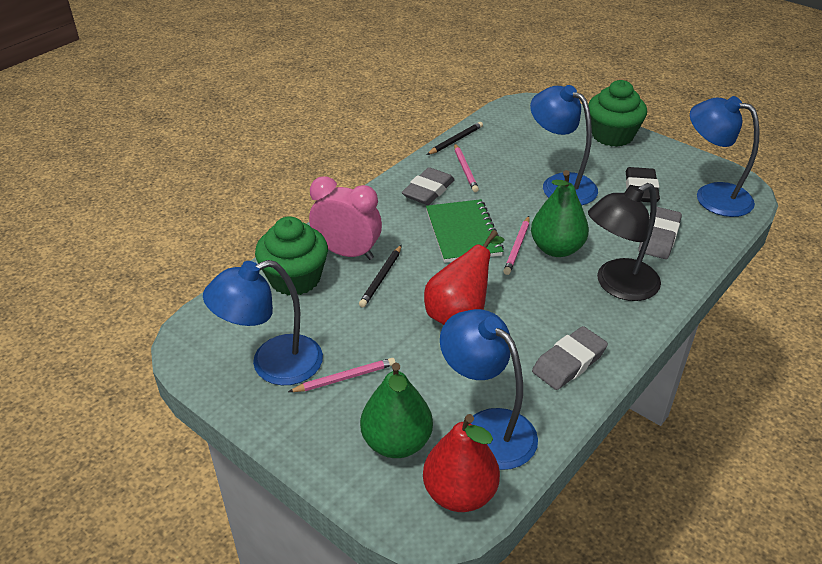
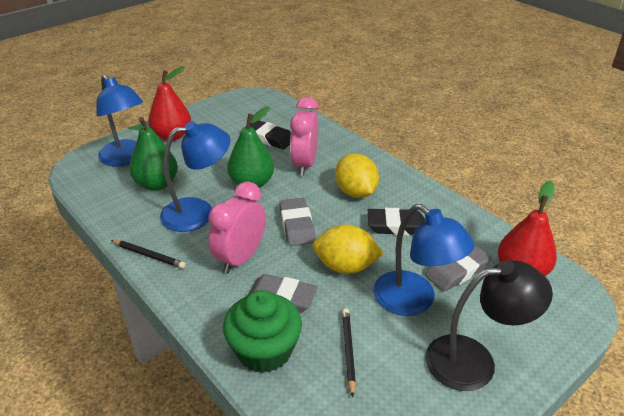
black eraser: [626,167,660,202] = 1 -> [245,121,291,150] [368,208,426,235] = 2
blue lamp: [203,260,323,385] [440,309,538,470] [530,85,598,205] [690,96,759,217] = 4 -> [96,74,143,166] [160,121,230,232] [373,204,475,316] = 3
green cupcake: [255,216,328,295] [588,80,647,147] = 2 -> [223,290,302,373] = 1
green notebook: [426,199,504,263] = 1 -> none = 0
pink clock: [309,176,382,260] = 1 -> [208,181,266,274] [290,97,318,176] = 2
pink pencil: [288,358,396,392] [454,143,479,192] [504,216,530,275] = 3 -> none = 0
yellow lemon: none = 0 -> [313,225,384,274] [335,153,379,198] = 2

